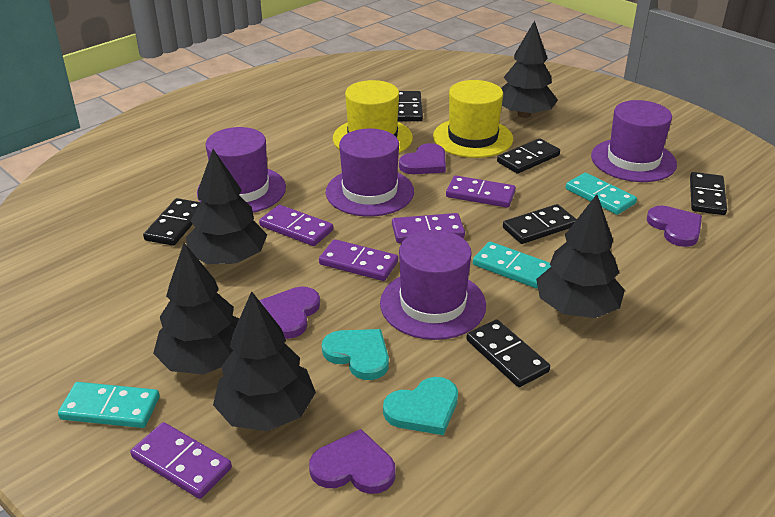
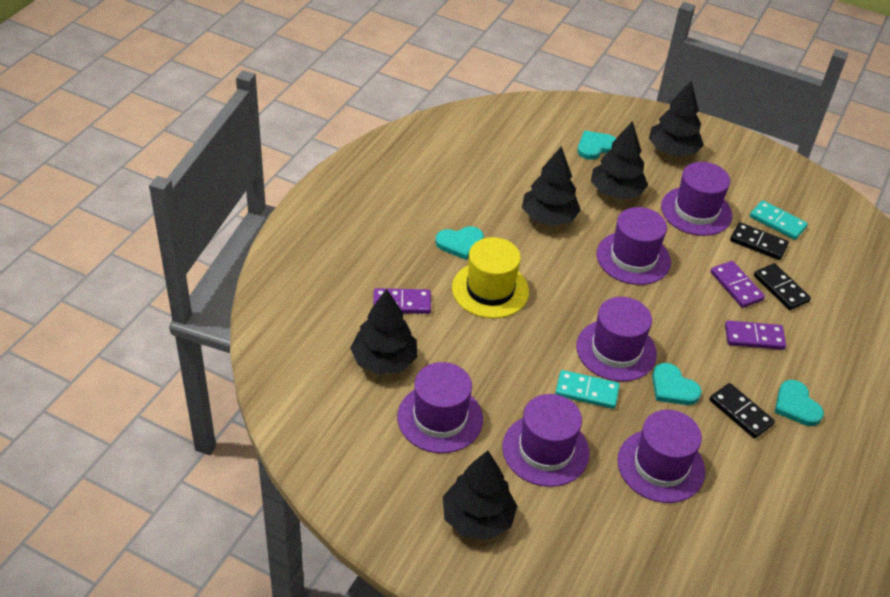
black domino: [143,198,201,246] [398,91,423,121] [466,320,550,387] [497,138,560,174] [503,204,577,244] [690,172,727,215] = 6 -> [709,383,775,439] [730,222,789,260] [754,263,811,310] = 3
purple domino: [130,422,232,499] [259,205,333,246] [319,239,398,281] [392,213,465,243] [446,175,516,208] = 5 -> [373,288,431,314] [711,261,765,308] [725,320,786,350] = 3
purple hat: [197,127,286,213] [326,129,414,217] [380,230,486,340] [591,100,677,182] = 4 -> [397,362,483,453] [502,394,590,487] [576,297,657,382] [597,207,671,285] [617,410,705,503] [661,162,732,236] = 6
purple heart: [259,286,320,339] [309,429,396,494] [399,143,446,174] [647,206,702,247] = 4 -> none = 0
turquoise domino: [58,382,160,428] [473,242,551,289] [566,173,637,215] = 3 -> [555,370,620,409] [750,200,808,240] = 2
turquoise heart: [322,329,389,380] [383,377,458,435] = 2 -> [435,226,484,260] [577,131,616,160] [652,363,702,405] [774,380,824,426] = 4
yellow hat: [333,80,413,153] [433,80,513,158] = 2 -> [452,237,529,318] = 1

